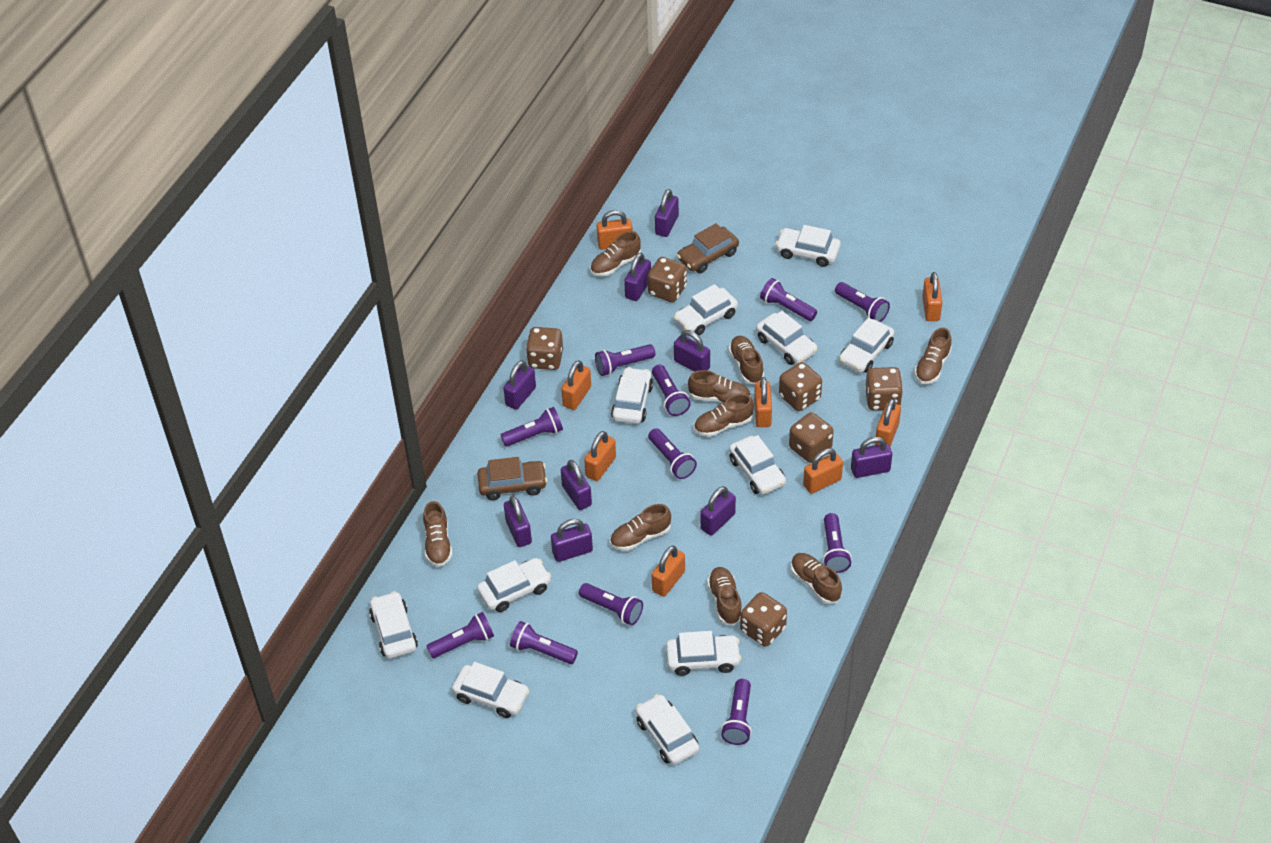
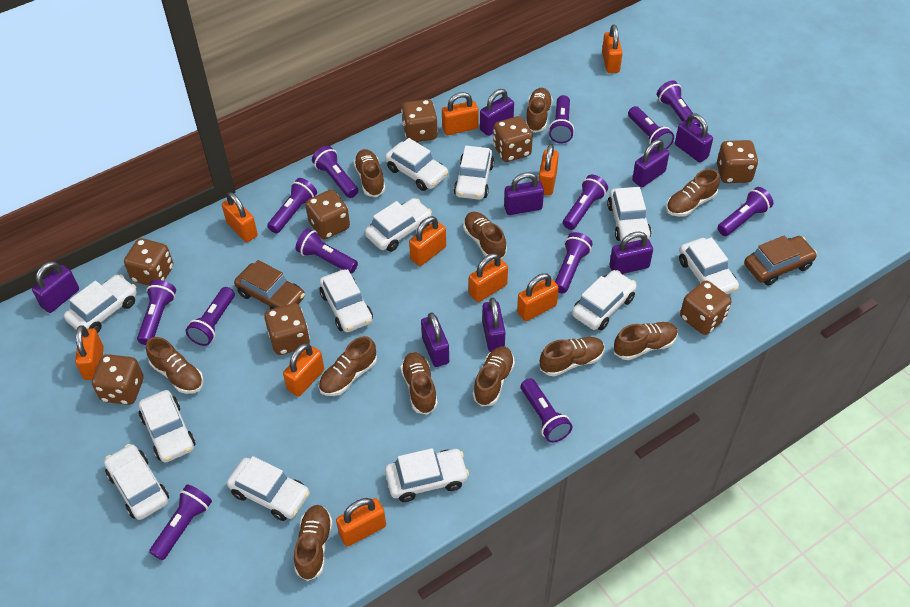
brown dice: [526,327,563,370] [647,257,687,302] [740,592,787,646] [779,362,822,411] [789,412,833,463] [865,367,903,410] = 6 -> [92,354,143,405] [124,238,173,286] [264,303,310,355] [305,190,350,239] [401,99,438,142] [493,116,533,162] [680,281,731,335] [717,140,758,183] = 8
brown shoe: [423,501,452,567] [590,231,641,276] [610,504,671,551] [688,370,751,403] [694,394,754,437] [707,567,742,625] [729,336,764,384] [791,553,842,604] [914,327,952,384] = 9 -> [146,337,204,394] [294,505,333,581] [319,336,377,396] [353,149,385,197] [400,352,438,415] [463,212,507,260] [473,346,515,406] [526,88,553,133] [540,337,604,376] [614,322,678,360] [666,169,720,217] = 11
orange padlock: [561,360,591,410] [584,431,616,481] [597,210,633,249] [652,546,685,597] [754,377,772,427] [803,448,843,494] [875,398,901,446] [922,272,942,321] = 8 -> [75,325,104,380] [222,192,258,242] [283,343,324,397] [336,498,386,546] [409,216,446,266] [442,92,478,135] [469,253,508,302] [517,273,559,321] [539,144,559,195] [602,25,622,73] = 10
purple flashlight: [427,612,494,658] [501,407,563,447] [510,621,578,664] [579,583,643,625] [595,344,655,376] [648,428,697,479] [652,365,691,416] [721,679,752,745] [760,278,817,321] [823,513,852,573] [835,282,890,322] = 11 -> [137,280,176,345] [149,484,212,560] [186,287,235,346] [267,178,317,233] [296,228,358,274] [312,146,358,198] [521,378,572,443] [548,95,574,143] [555,232,593,293] [563,175,608,230] [628,106,674,149] [657,80,701,127] [717,187,773,236] = 13
purple padlock: [503,361,536,410] [504,496,532,547] [551,519,593,562] [561,460,592,510] [624,253,651,301] [655,189,679,237] [674,330,710,372] [700,486,736,536] [851,437,892,478] = 9 -> [32,261,79,313] [421,312,449,367] [480,89,514,136] [482,298,505,352] [504,172,544,215] [609,232,653,274] [632,139,669,187] [675,113,713,162] = 8
white car: [369,591,418,658] [452,662,529,718] [477,558,551,612] [611,367,653,424] [636,694,699,765] [666,631,741,676] [674,284,738,336] [729,435,786,495] [756,311,817,365] [775,225,841,267] [839,318,895,373] = 11 -> [64,274,137,333] [104,444,169,520] [139,390,196,463] [227,456,310,521] [319,269,373,332] [365,198,432,252] [385,138,448,191] [385,448,469,502] [454,146,494,200] [572,270,637,330] [607,187,651,243] [679,237,739,295] = 12

